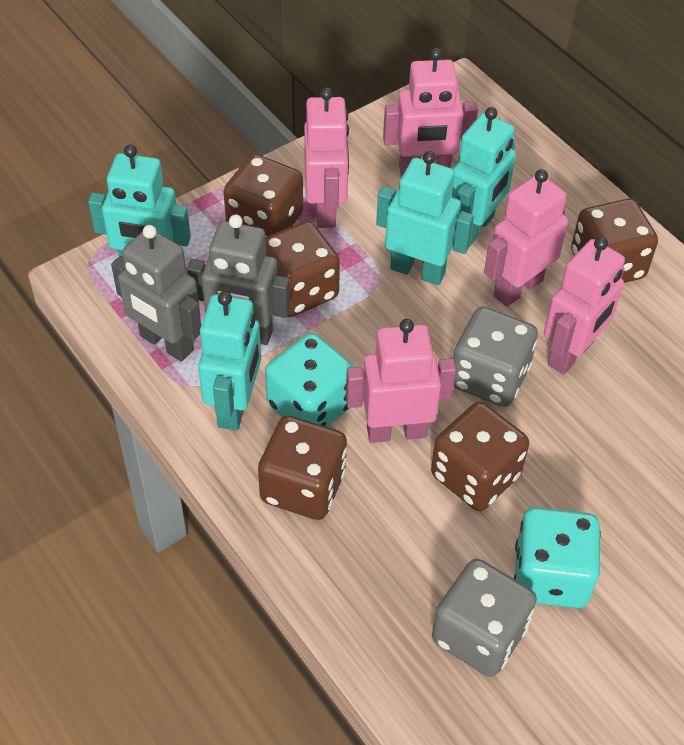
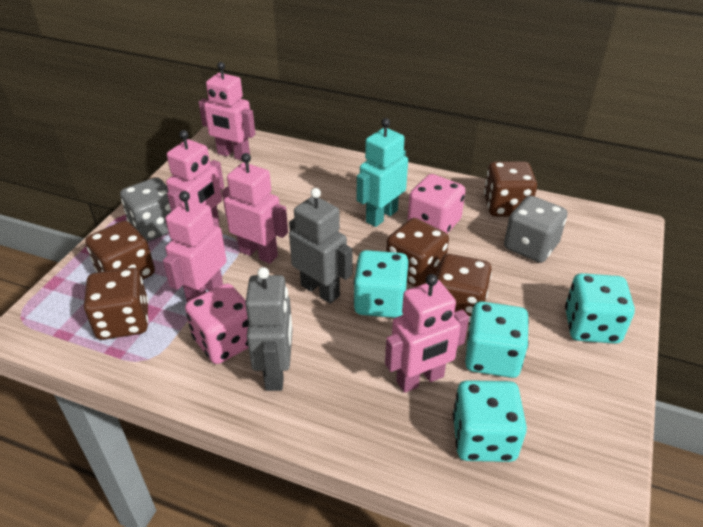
pink dice: none = 0 -> [185,283,248,364] [407,174,465,234] = 2
turquoise dice: [265,333,354,427] [514,507,601,608] = 2 -> [353,250,409,318] [453,380,527,462] [465,301,529,378] [565,273,635,344] = 4
turquoise robot: [88,144,191,257] [198,291,261,431] [376,151,474,285] [451,107,516,247] = 4 -> [357,118,408,227] = 1

